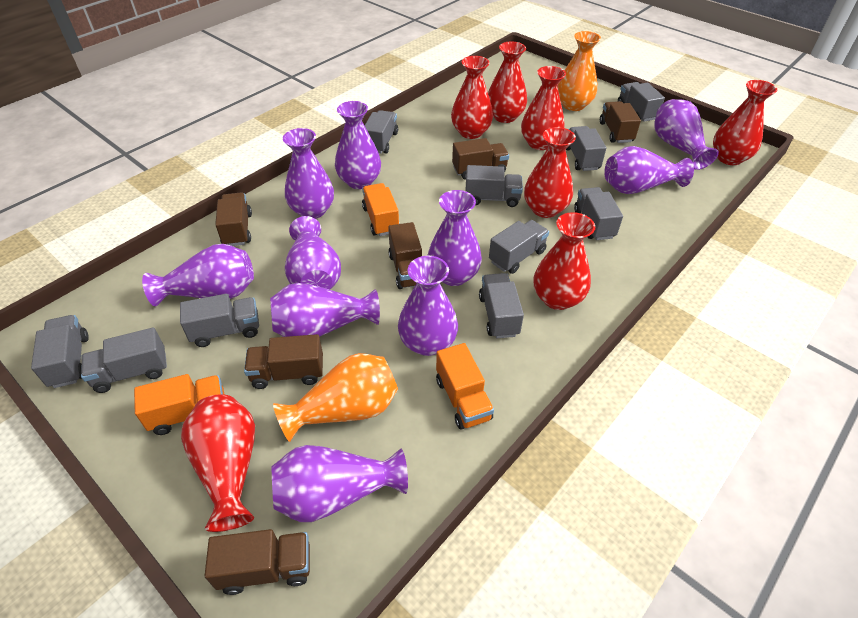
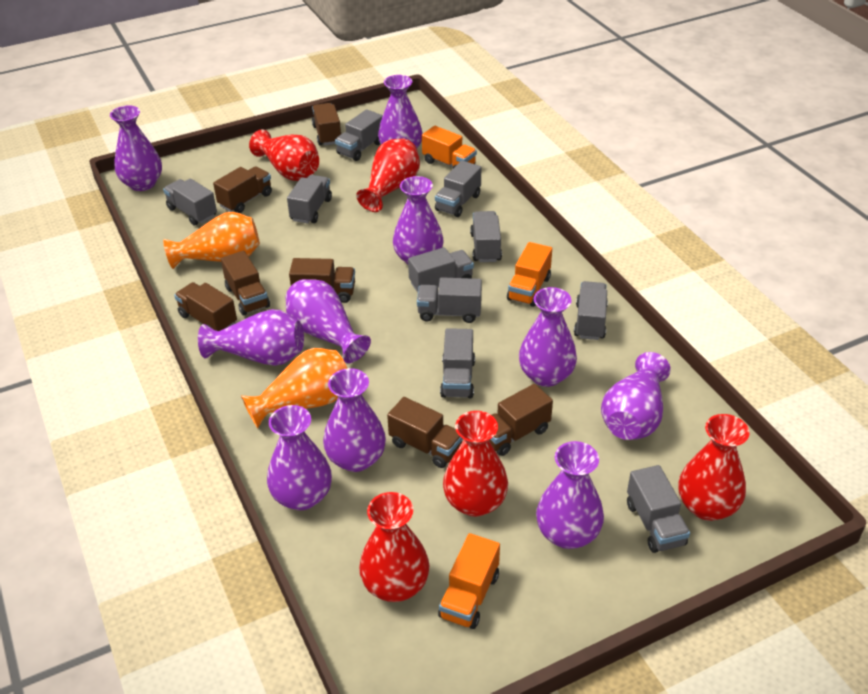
brown truck: [205,529,310,595] [215,193,252,246] [244,334,323,389] [388,222,422,289] [452,138,509,180] [600,101,641,143] = 6 -> [174,282,237,331] [213,166,272,213] [221,251,270,315] [289,258,355,303] [312,103,341,145] [387,397,463,468] [489,384,553,456] = 7
red vase: [181,394,255,532] [451,56,493,139] [488,41,527,123] [521,66,566,150] [524,127,576,218] [534,212,595,310] [713,80,777,165] = 7 -> [249,129,319,181] [356,138,420,212] [359,492,429,602] [443,411,508,517] [678,414,750,521] = 5

